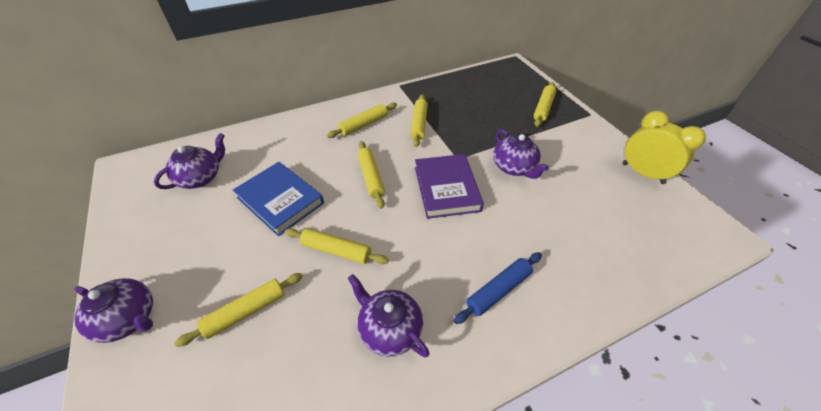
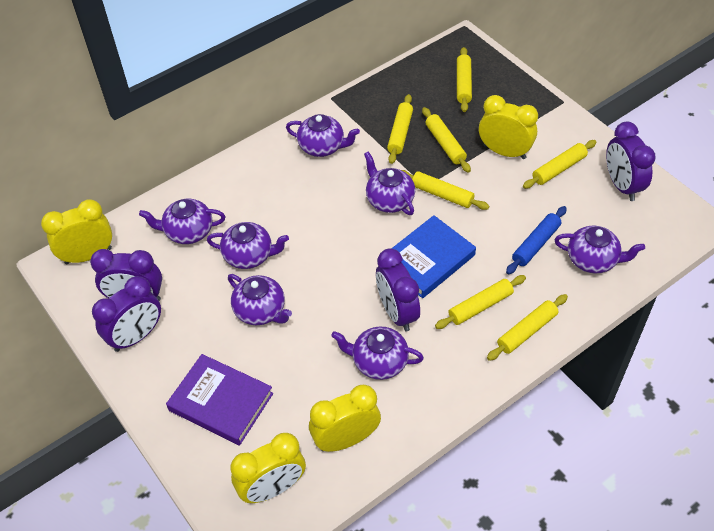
purple clock: none = 0 -> [90,249,162,301] [92,276,161,352] [376,248,420,331] [606,122,656,201] = 4
purple teapot: [74,278,153,343] [154,133,225,189] [348,274,430,357] [493,130,549,179] = 4 -> [139,199,225,244] [207,222,289,269] [228,274,292,325] [286,114,360,157] [331,327,424,380] [364,151,415,215] [555,226,645,273] = 7
yellow clock: [623,111,706,184] = 1 -> [41,199,112,264] [230,433,306,503] [309,385,381,452] [479,95,538,159] = 4
yellow rolling pin: [175,273,303,347] [285,228,389,264] [327,103,397,138] [358,141,385,209] [411,94,428,147] [534,82,556,127] = 6 -> [387,94,413,164] [402,170,489,210] [422,107,471,173] [435,275,526,329] [457,47,472,112] [487,294,568,361] [523,140,597,189] = 7

